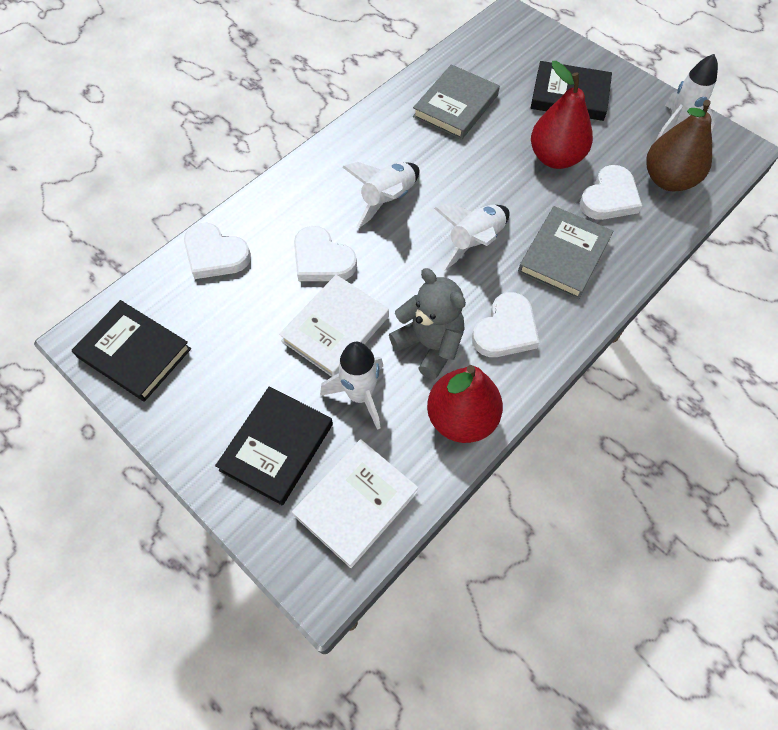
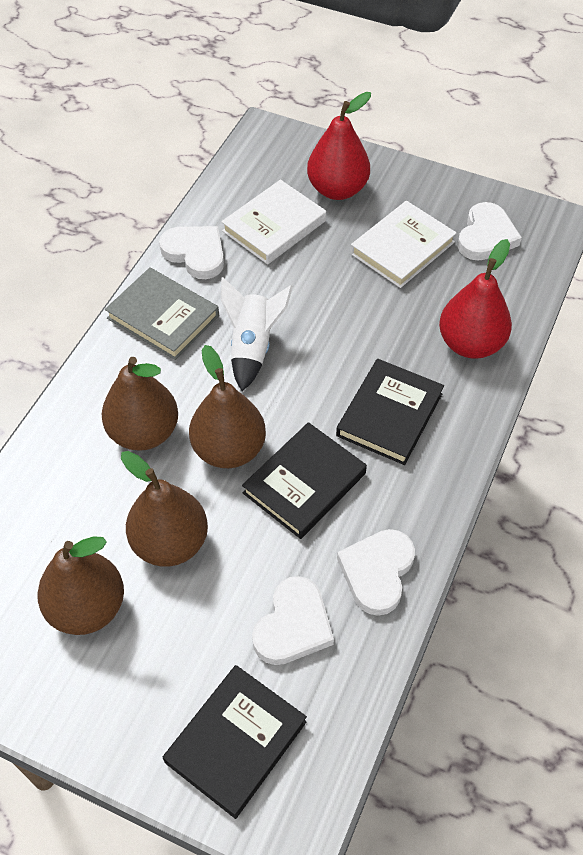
brown pear: [646,100,712,191] = 1 -> [37,536,124,635] [102,357,178,451] [121,451,208,567] [189,345,266,468] = 4
grey book: [413,64,500,140] [518,206,613,299] = 2 -> [105,268,219,360] = 1
grey teddy bear: [389,268,466,379] = 1 -> none = 0
white rocket: [320,342,383,430] [342,162,419,229] [434,203,510,271] [655,54,718,141] = 4 -> [221,277,293,391] = 1

